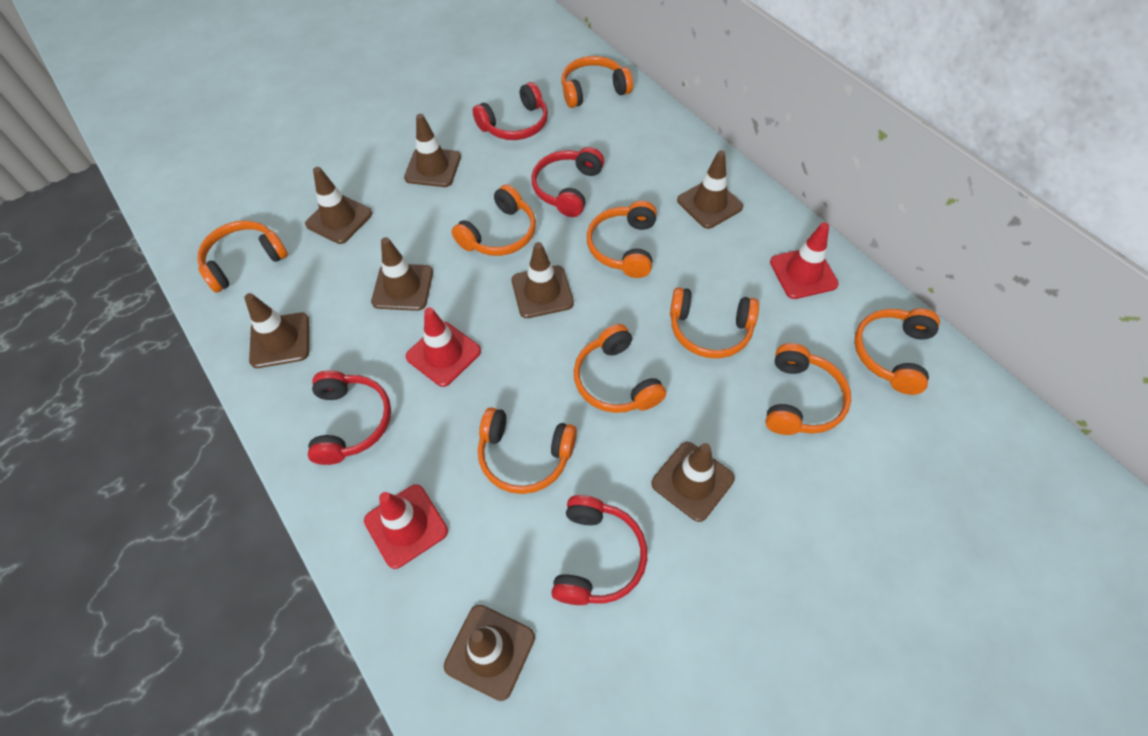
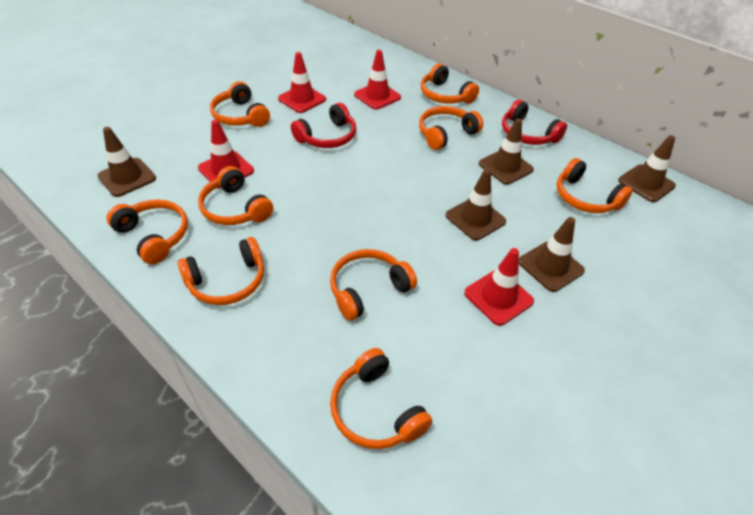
brown traffic cone: [244,293,309,368] [305,167,372,244] [371,237,433,311] [404,114,461,187] [444,605,535,701] [512,242,574,318] [651,442,735,522] [677,150,743,229] = 8 -> [97,127,156,197] [446,169,506,240] [479,118,534,185] [519,217,585,292] [618,135,676,202] = 5
red headphones: [308,370,391,465] [472,82,548,140] [532,147,604,217] [551,495,647,605] = 4 -> [291,103,356,148] [502,100,567,145] = 2
red traffic cone: [364,485,448,569] [406,307,481,387] [770,222,839,299] = 3 -> [198,120,254,188] [278,52,326,113] [354,50,401,110] [464,248,534,326] = 4

